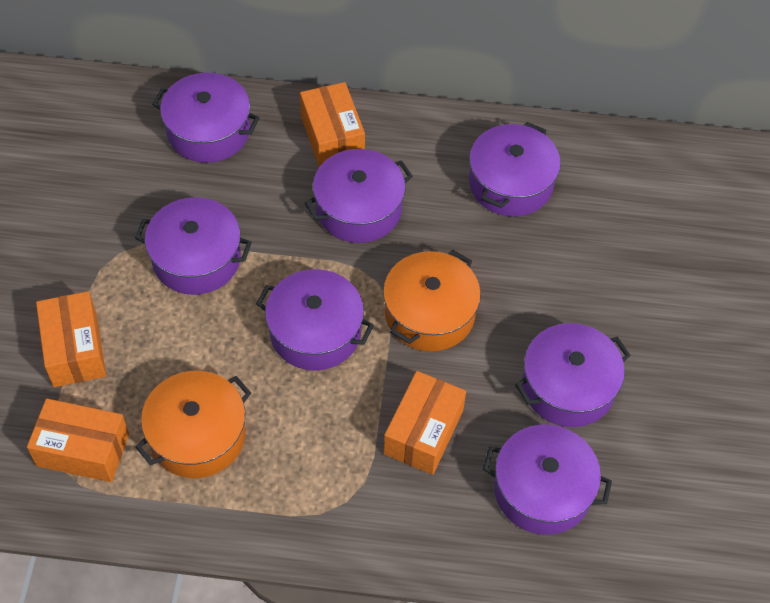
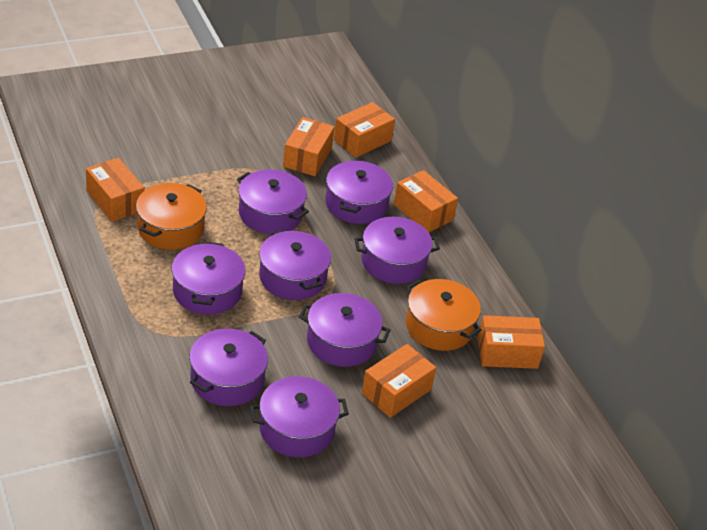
orange box: [27,399,129,482] [36,291,106,387] [300,82,365,167] [384,371,466,475] = 4 -> [86,158,145,222] [283,117,335,176] [334,102,395,157] [362,344,436,418] [394,170,458,233] [478,315,545,369] = 6
purple pot: [135,197,252,295] [152,73,260,163] [256,269,374,371] [305,149,413,243] [469,122,561,216] [483,425,612,535] [515,323,631,427] = 7 -> [171,242,246,315] [189,328,268,406] [237,169,309,234] [250,376,349,457] [259,229,331,300] [299,293,390,367] [325,160,393,224] [354,217,440,284] = 8

